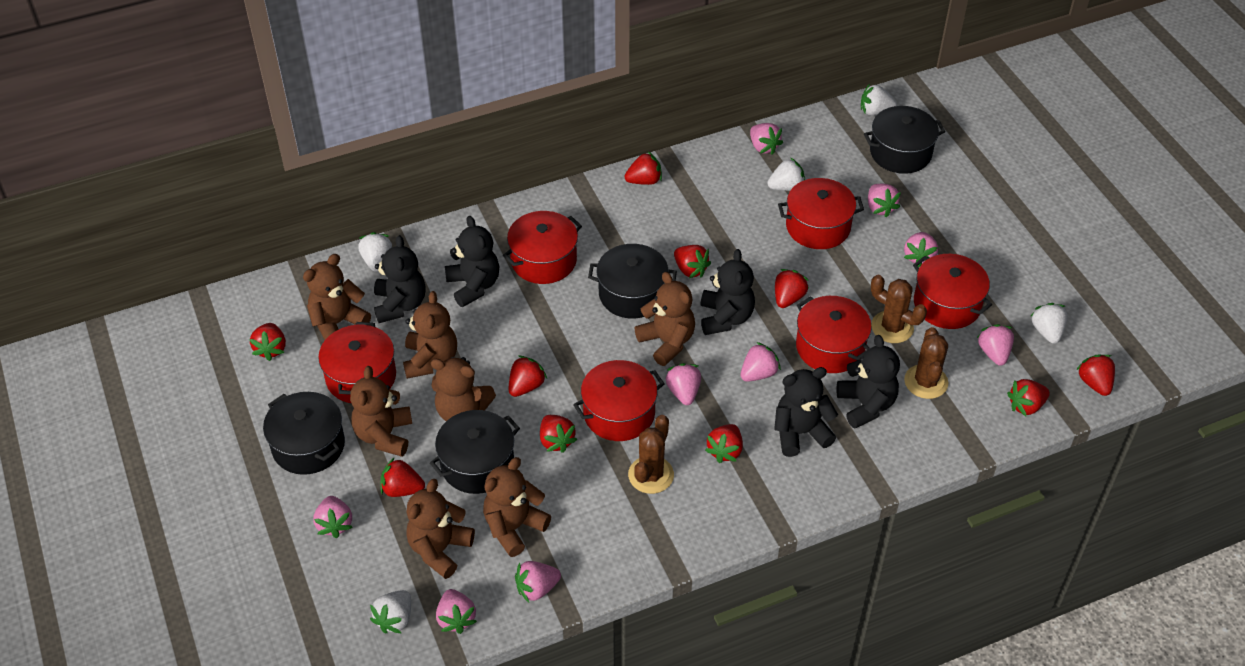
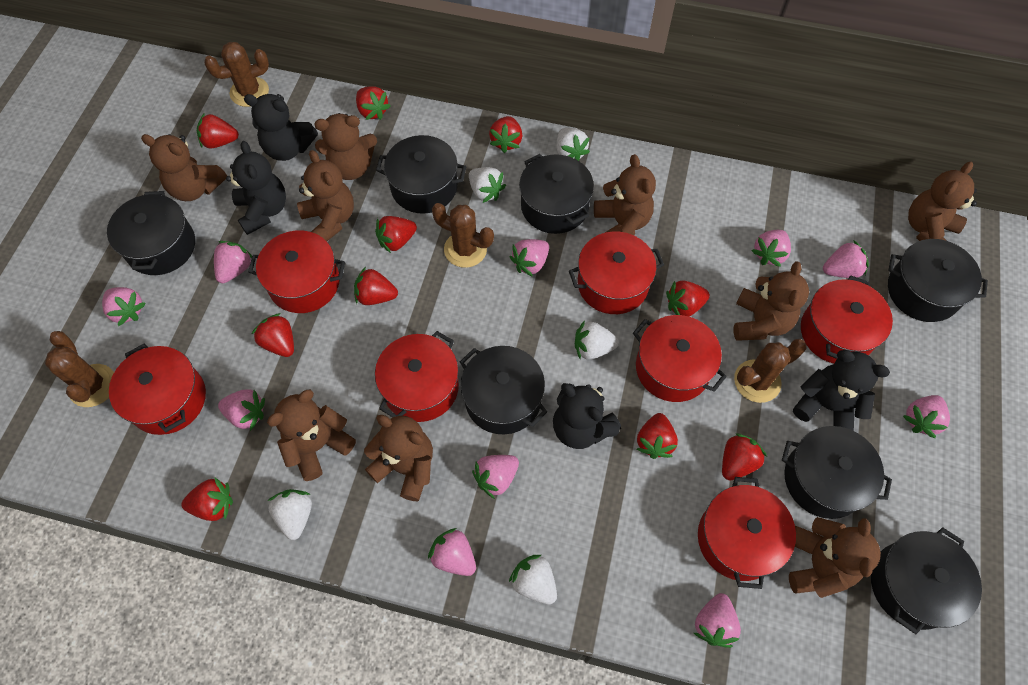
black pot: [263,392,345,475] [430,410,520,494] [588,244,677,319] [864,106,945,174] = 4 -> [107,191,195,275] [376,135,467,214] [460,346,547,434] [519,154,594,234] [782,426,892,519] [871,527,982,634] [888,239,988,322] = 7
black teddy bear: [374,235,426,323] [445,216,499,307] [701,249,755,335] [774,367,838,457] [837,335,900,428] = 5 -> [226,141,286,235] [244,94,318,161] [553,383,621,449] [793,350,890,431] = 4
brown cactus: [628,415,674,494] [871,275,927,343] [904,327,948,399] = 3 -> [45,331,114,407] [204,42,269,107] [432,203,494,268] [734,339,807,403] = 4
brown teddy bear: [303,254,371,340] [350,366,412,457] [403,291,457,379] [406,479,475,579] [431,357,496,421] [483,457,551,557] [634,272,695,366] = 7 -> [141,134,227,201] [267,390,356,481] [297,150,354,241] [315,113,377,180] [364,415,433,501] [594,154,656,235] [734,261,809,341] [789,517,881,598] [908,162,977,241] = 9
pink strawberry: [313,496,353,538] [436,589,477,634] [515,561,561,603] [666,363,701,405] [741,342,781,382] [750,123,783,155] [868,184,901,218] [904,232,938,267] [977,324,1014,366] = 9 -> [102,287,146,326] [214,241,252,283] [218,389,265,431] [428,528,476,576] [472,455,519,499] [510,239,549,277] [694,593,741,648] [752,230,791,267] [823,240,869,278] [903,395,950,438] = 10
red pot: [318,322,396,403] [503,211,582,284] [573,360,664,441] [778,178,864,249] [796,296,872,373] [913,254,992,329] = 6 -> [109,344,206,435] [248,230,345,313] [375,331,459,422] [569,232,664,314] [633,315,727,402] [698,477,796,589] [801,276,893,364] = 7

